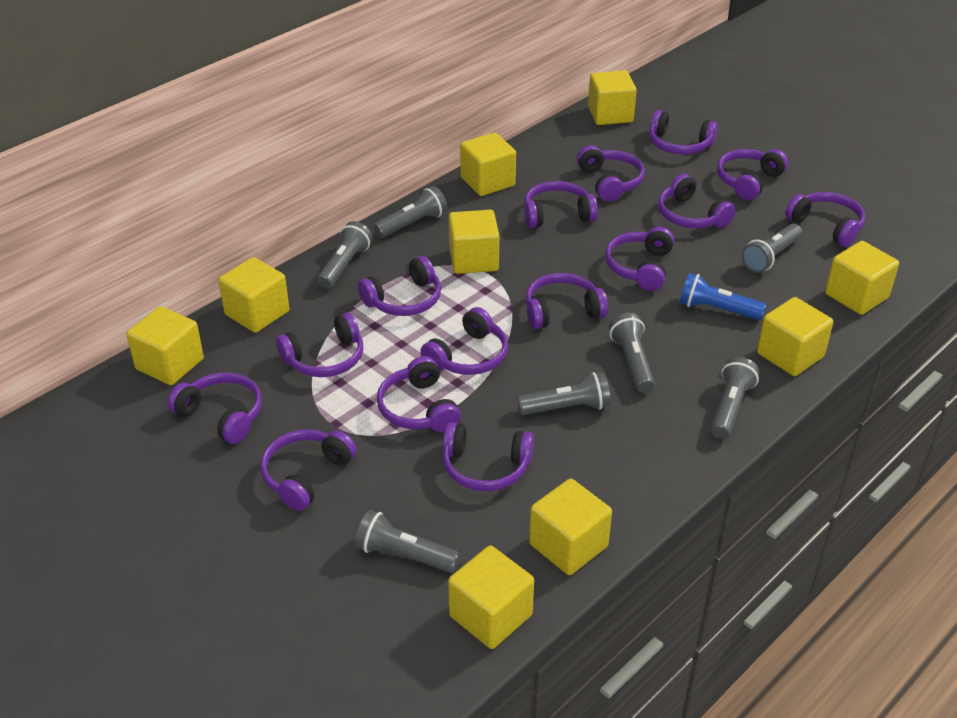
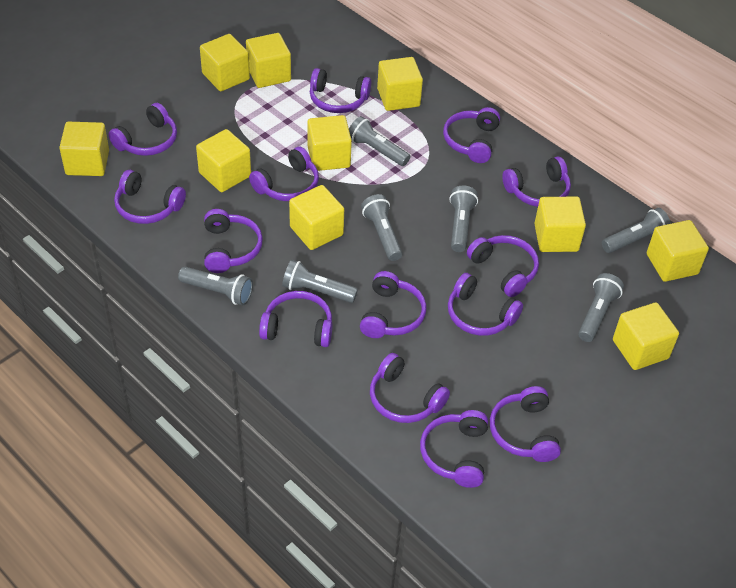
blue flashlight: [680,273,766,320] = 1 -> none = 0
purple headphones: [167,372,262,444] [261,429,357,511] [276,313,363,377] [358,256,441,316] [377,356,461,433] [420,307,508,375] [443,422,534,491] [524,181,598,228] [525,273,608,329] [577,146,644,202] [605,227,674,291] [649,110,718,155] [658,174,736,228] [717,149,788,200] [785,192,865,247] = 15 -> [108,103,177,156] [114,170,186,224] [204,209,263,273] [249,147,319,201] [259,291,333,347] [310,68,371,113] [360,271,427,338] [370,353,450,423] [420,410,488,488] [443,107,500,163] [448,273,523,336] [467,235,539,297] [490,386,561,462] [502,157,571,207] = 14
yellow cube: [126,306,204,385] [218,257,289,333] [448,546,534,649] [449,210,499,274] [460,133,516,196] [529,478,612,575] [588,70,637,125] [757,297,833,376] [825,241,899,315] = 9 -> [59,122,109,176] [196,129,251,192] [200,34,250,91] [246,33,291,88] [289,185,344,250] [307,115,352,171] [377,57,423,111] [534,197,586,252] [613,302,679,370] [647,220,709,282] = 10

